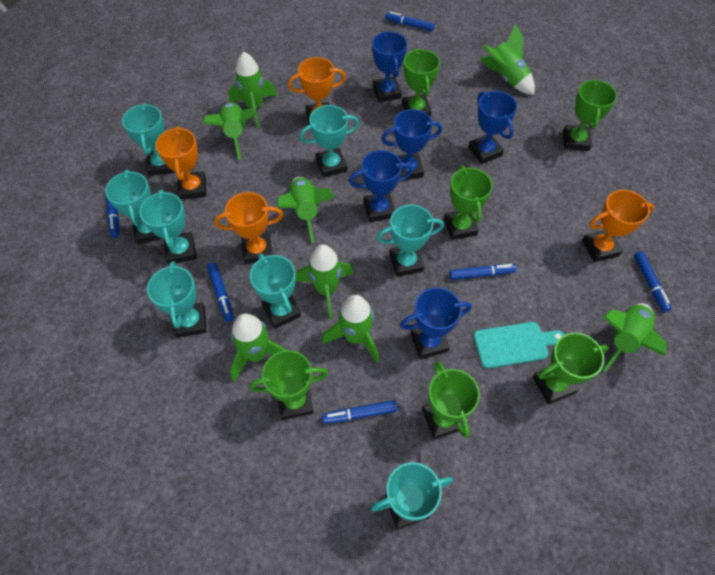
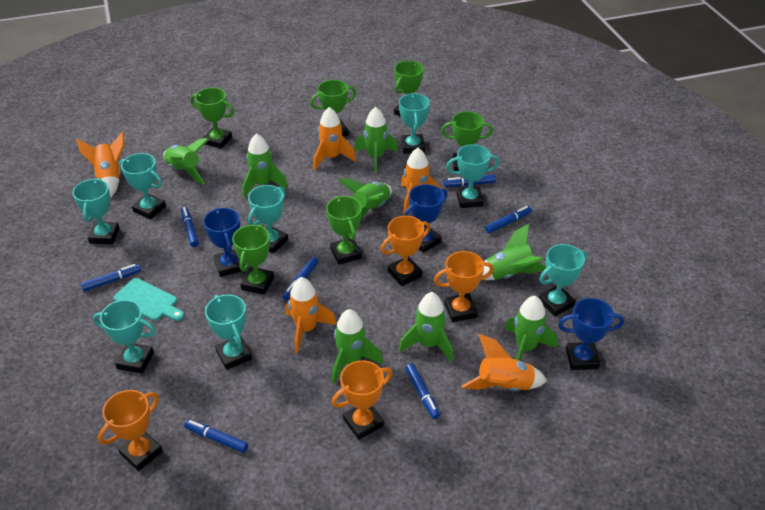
blue marker: [105,185,119,238] [207,262,234,322] [322,400,398,424] [385,11,435,31] [449,264,516,280] [634,251,672,312] = 6 -> [81,264,141,292] [181,207,199,247] [184,419,248,453] [283,257,318,301] [405,363,440,419] [444,175,496,187] [485,206,532,233] = 7
blue trophy: [349,150,413,222] [372,31,407,103] [381,109,442,181] [400,287,472,359] [468,91,517,164] = 5 -> [203,208,244,277] [404,184,448,253] [558,298,624,370] = 3
orange rocket: none = 0 -> [77,131,124,197] [285,277,337,353] [313,107,356,170] [401,148,441,215] [461,334,547,391] = 5

